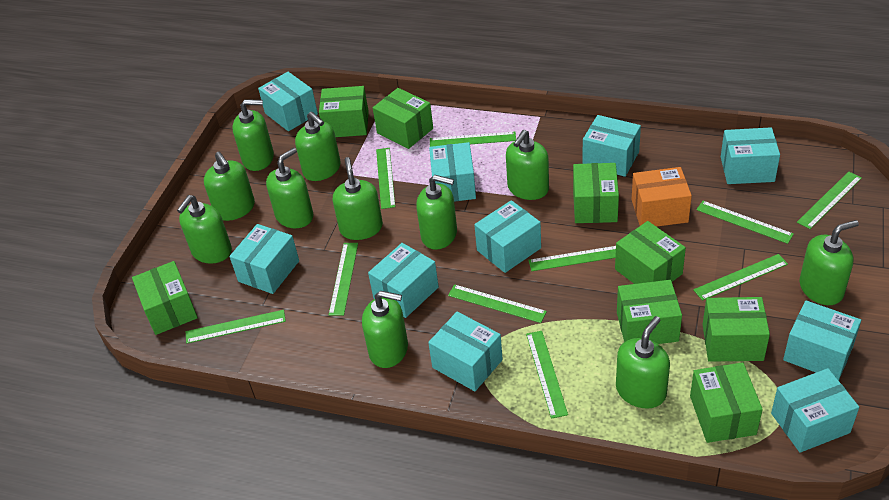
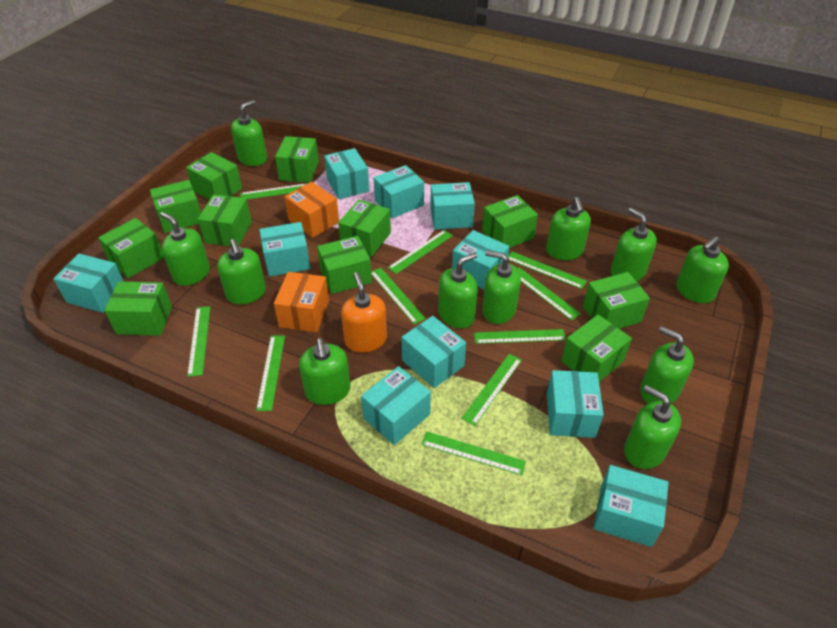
green box: [132,261,198,335] [319,86,369,137] [373,88,433,149] [573,163,619,223] [615,221,686,284] [617,280,682,344] [690,362,763,443] [703,297,770,362] = 8 -> [98,218,164,278] [104,281,172,336] [150,180,201,233] [186,152,242,200] [198,194,252,246] [275,136,319,183] [317,236,372,294] [338,200,391,257] [482,195,538,248] [561,315,632,382] [583,272,650,329] = 11
orange box: [631,167,692,227] = 1 -> [274,272,329,332] [284,182,339,238] = 2
orange soap dispenser: none = 0 -> [341,272,387,353] = 1

